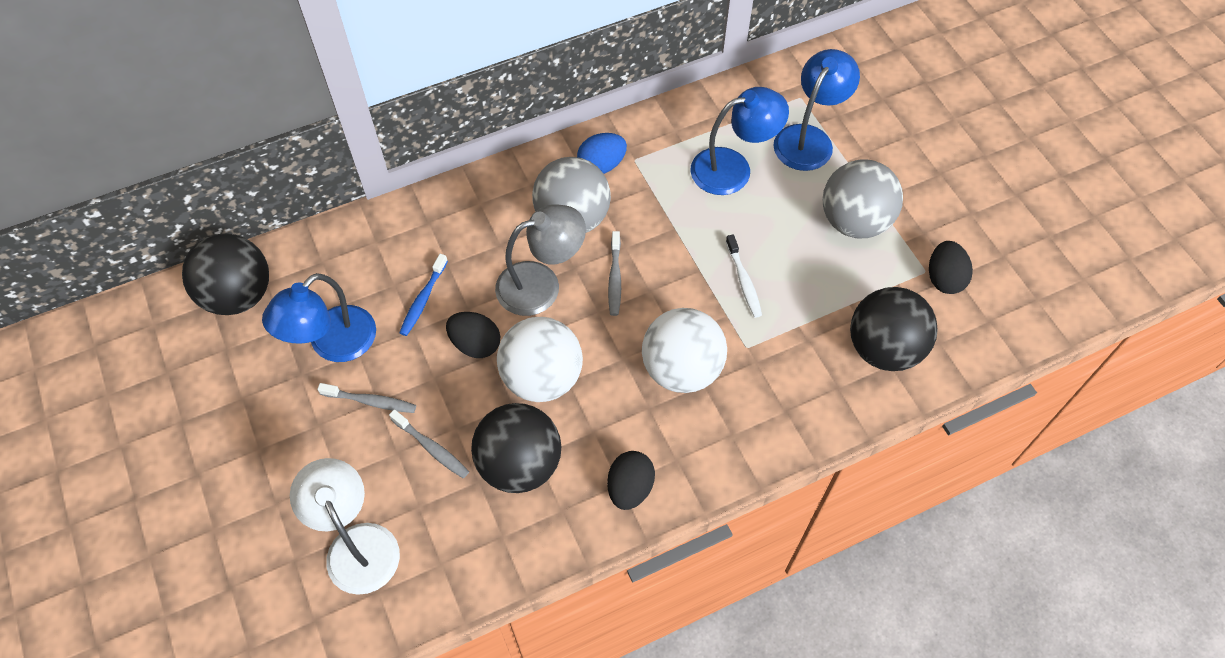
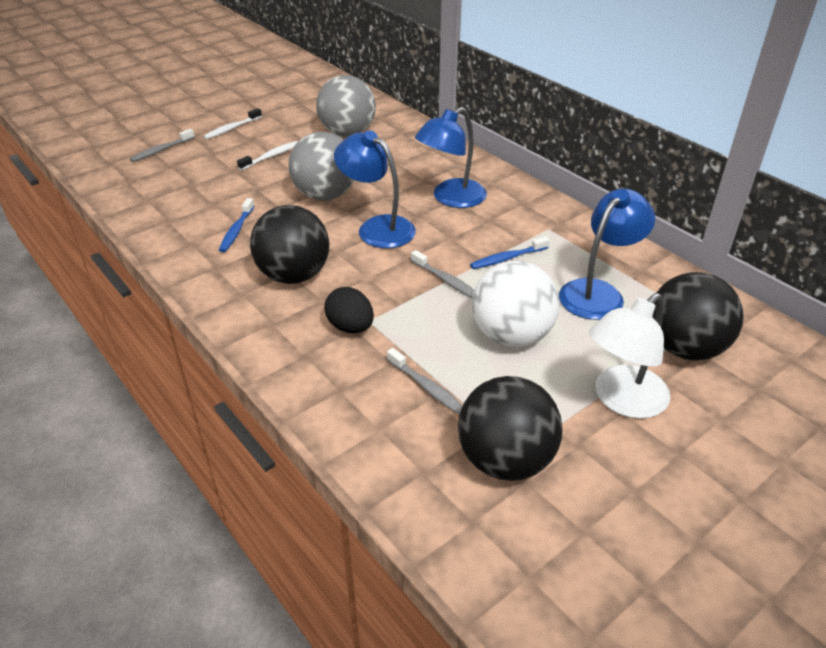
black egg: [446,312,500,358] [607,451,655,510] [929,241,973,294] = 3 -> [324,287,374,333] = 1
blue egg: [577,133,627,174] = 1 -> none = 0
blue toothbrush: [399,254,448,336] = 1 -> [219,198,254,252] [470,236,550,269] = 2
grey lamp: [495,204,586,316] = 1 -> none = 0
white ball: [497,317,583,402] [642,308,727,393] = 2 -> [472,261,560,347] = 1
white toothbrush: [726,235,762,318] = 1 -> [203,108,262,139] [237,141,297,170] = 2

